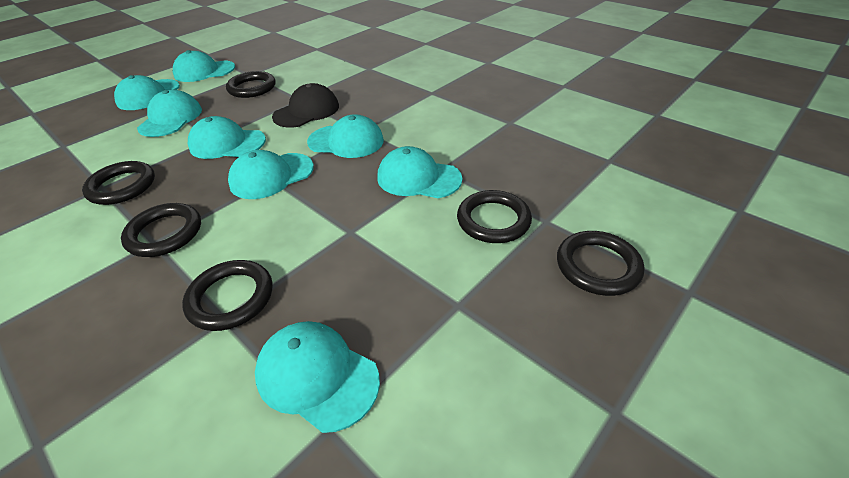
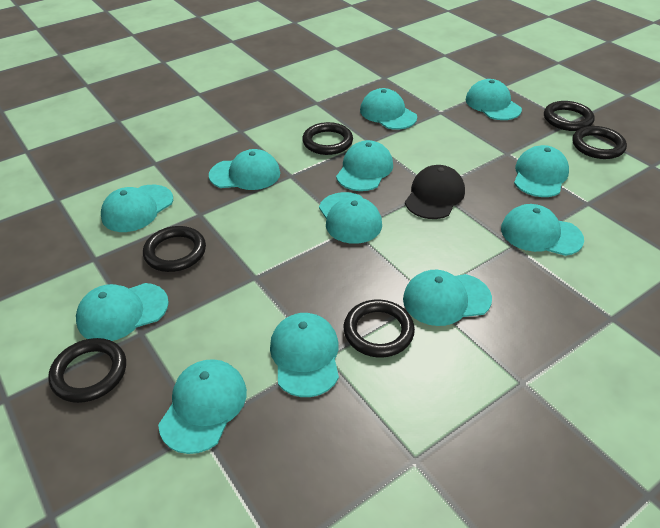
turquoise cap: [114,75,180,110] [137,90,202,137] [173,50,235,82] [188,116,266,159] [228,150,314,199] [255,321,380,433] [307,114,384,158] [377,146,462,198] = 8 -> [76,283,169,341] [101,185,173,232] [158,359,247,454] [209,149,280,190] [270,313,339,397] [319,192,382,244] [336,140,393,191] [360,88,417,130] [403,270,492,326] [466,79,522,120] [501,204,584,256] [514,145,569,197] = 12

